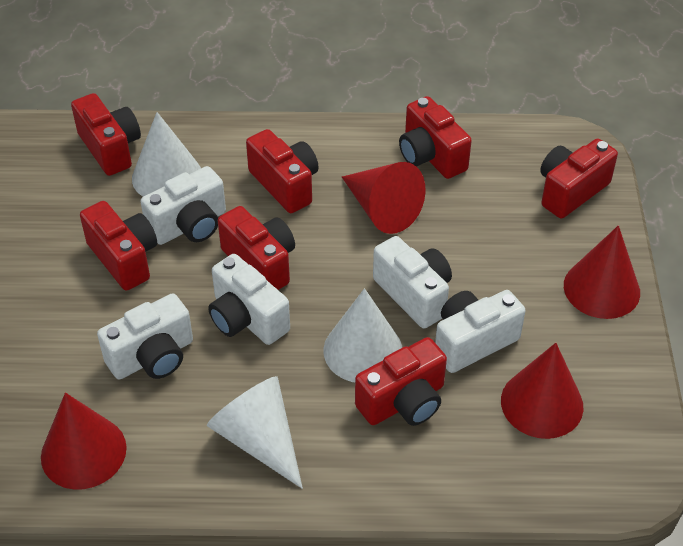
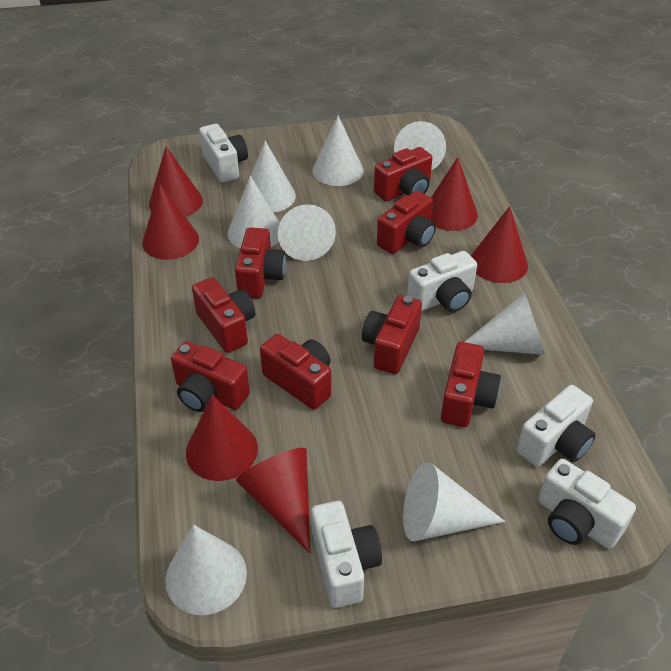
red camera: [71,93,141,176] [80,201,157,291] [218,206,295,290] [246,129,318,213] [355,337,447,426] [399,96,472,179] [540,139,618,219] = 7 -> [171,341,250,412] [192,277,255,353] [235,228,286,299] [260,334,331,410] [362,295,422,374] [374,147,432,201] [377,191,436,254] [441,342,501,427] = 8
red cone: [41,393,127,490] [342,162,426,234] [501,343,584,439] [564,225,640,319] = 4 -> [142,184,199,260] [149,147,203,217] [186,395,258,481] [236,448,310,553] [431,157,478,231] [471,206,528,283] = 6
white cone: [132,112,201,197] [207,376,303,488] [323,288,402,382] = 3 -> [165,525,247,615] [228,176,280,248] [251,141,296,213] [278,204,336,261] [312,115,364,186] [394,121,446,170] [403,462,505,541] [465,293,545,355] = 8

